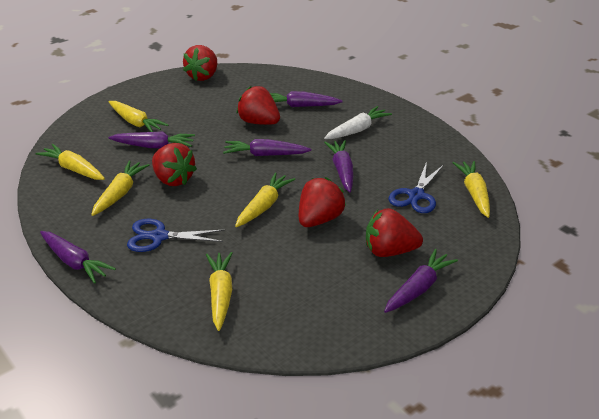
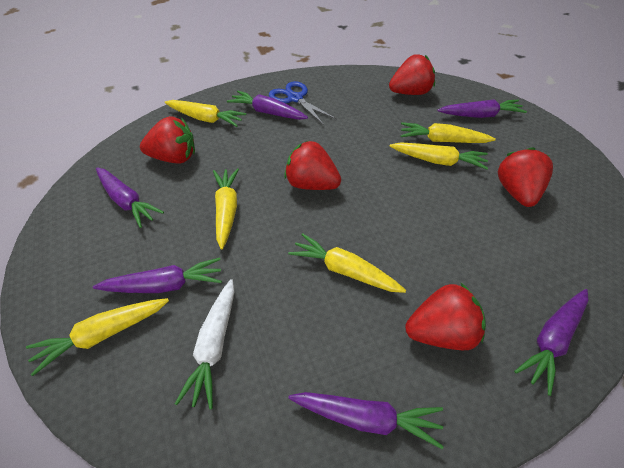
blue scissors: [127,219,225,252] [389,162,444,213] = 2 -> [269,81,337,125] = 1

